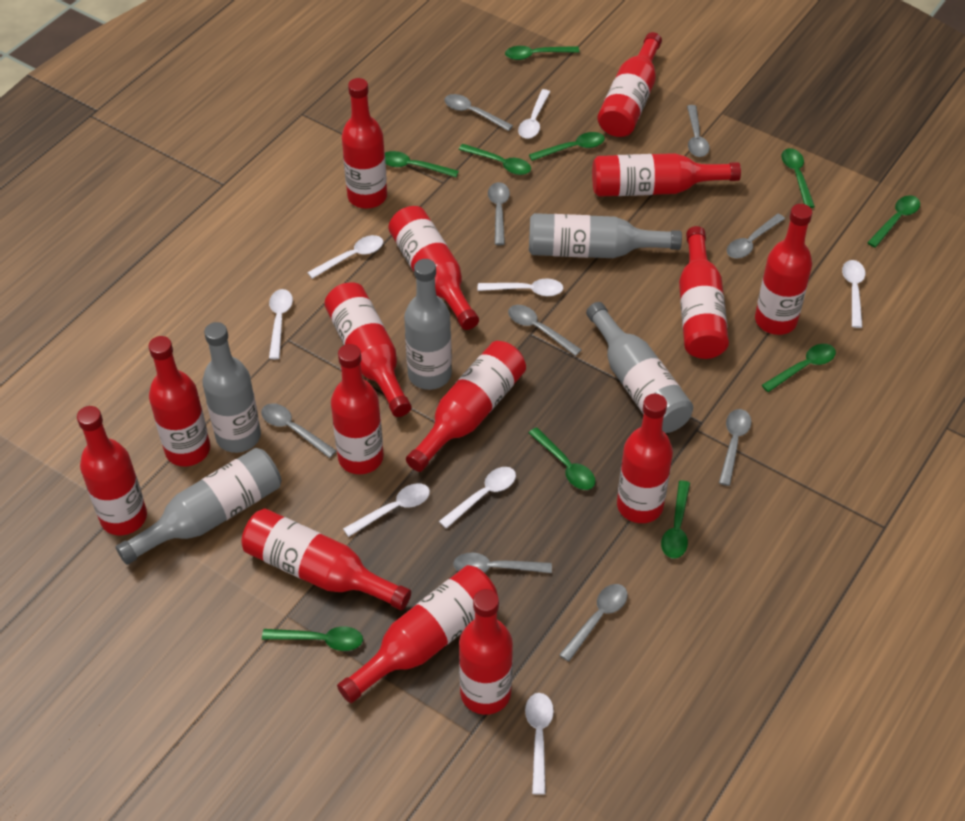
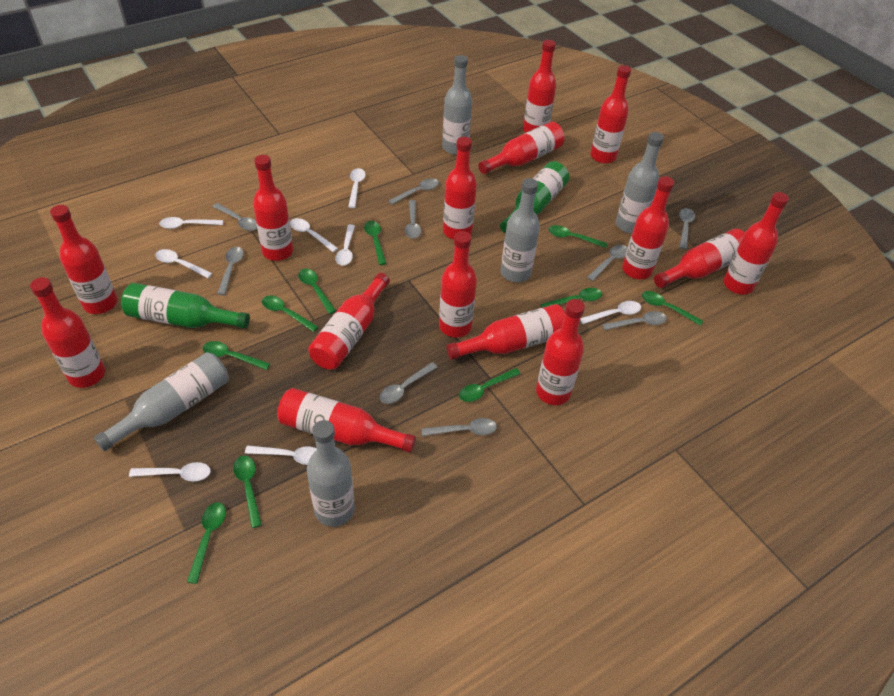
green bottle: none = 0 -> [121,283,250,329] [500,161,569,233] = 2

